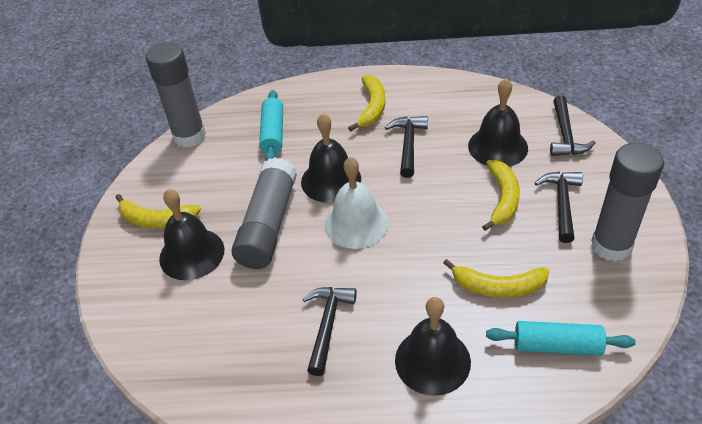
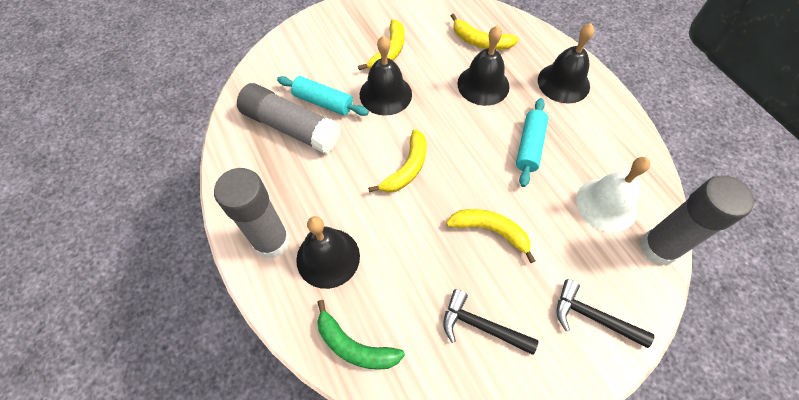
black hammer: [303,287,357,376] [385,116,428,178] [535,172,583,243] [550,96,595,156] = 4 -> [443,289,539,355] [557,279,654,348] = 2
green banana: none = 0 -> [317,300,405,370] = 1

